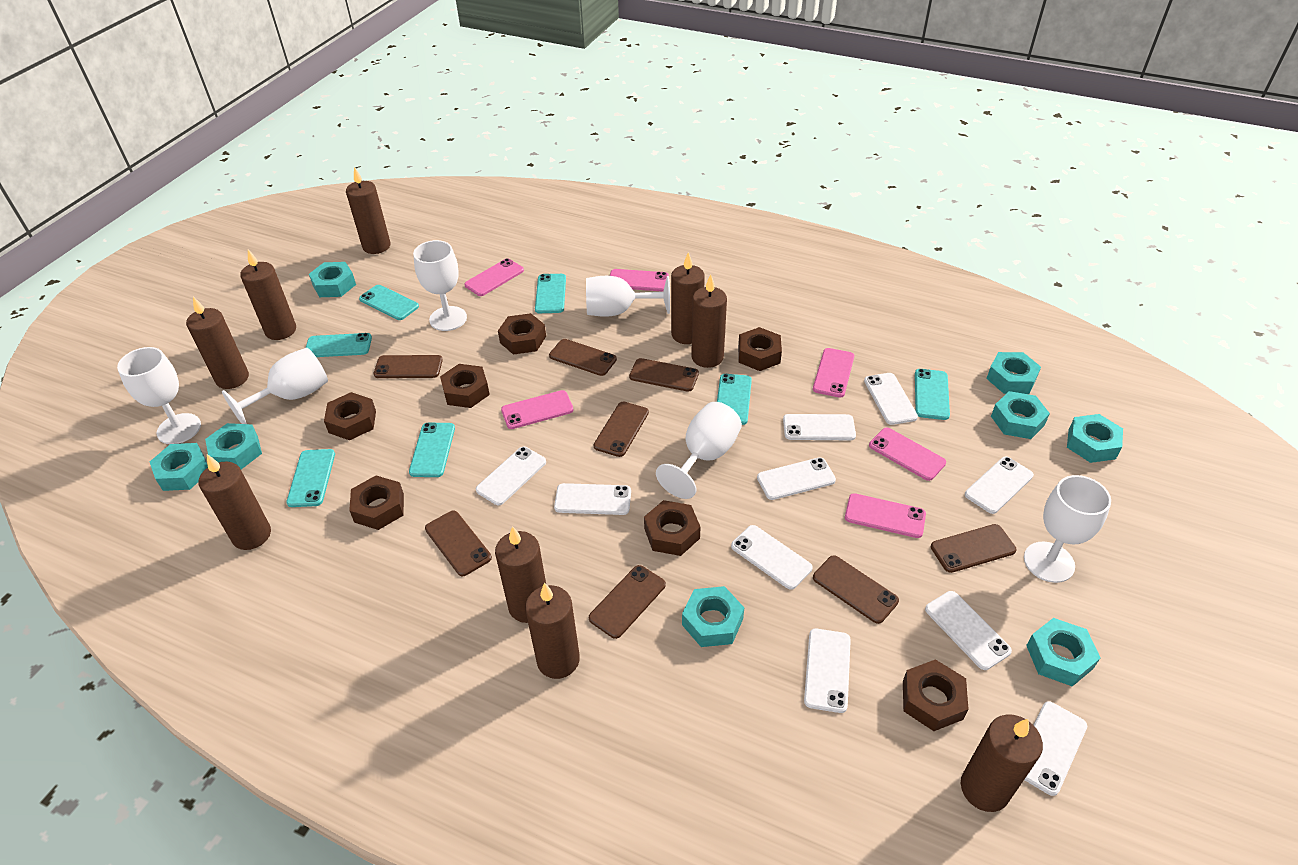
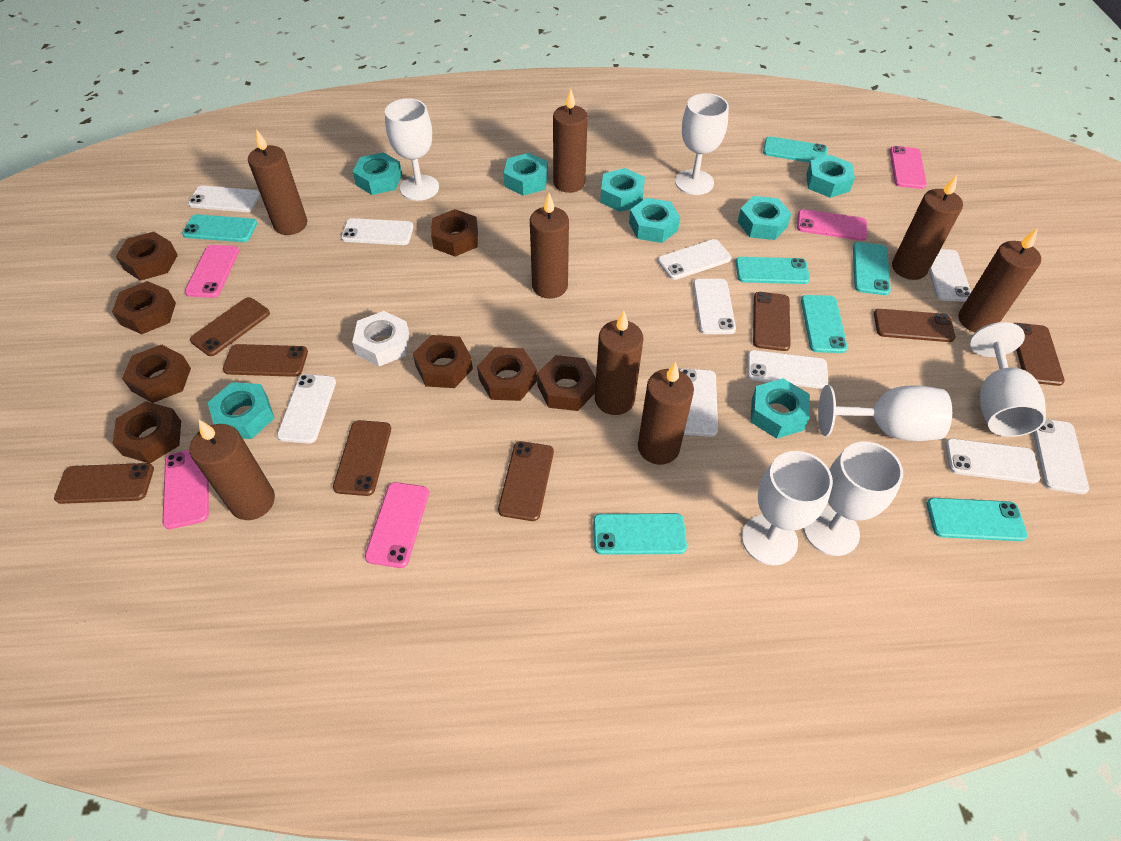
brown candle: [186,297,249,389] [199,454,271,550] [240,249,296,340] [346,167,391,254] [495,526,546,623] [525,582,580,679] [671,252,705,344] [691,274,727,368] [961,714,1043,812] = 9 -> [189,420,275,520] [248,129,307,235] [530,193,569,299] [553,89,588,193] [595,311,643,415] [638,361,694,465] [892,174,963,280] [958,228,1041,332] = 8
brown nut: [324,392,376,440] [349,476,404,530] [440,364,490,408] [498,313,546,355] [644,500,700,556] [738,327,782,371] [903,659,968,731] = 7 -> [112,281,176,334] [113,401,181,463] [116,232,178,281] [122,345,191,403] [413,335,473,388] [431,209,478,257] [477,347,537,401] [537,355,596,411] = 8
pink phone: [464,258,524,296] [501,390,573,429] [610,269,669,291] [813,348,854,398] [845,493,926,538] [869,428,946,481] = 6 -> [162,450,209,529] [185,245,239,298] [365,482,429,568] [797,209,867,241] [890,146,927,189] = 5
white nut: none = 0 -> [352,311,410,366] = 1

